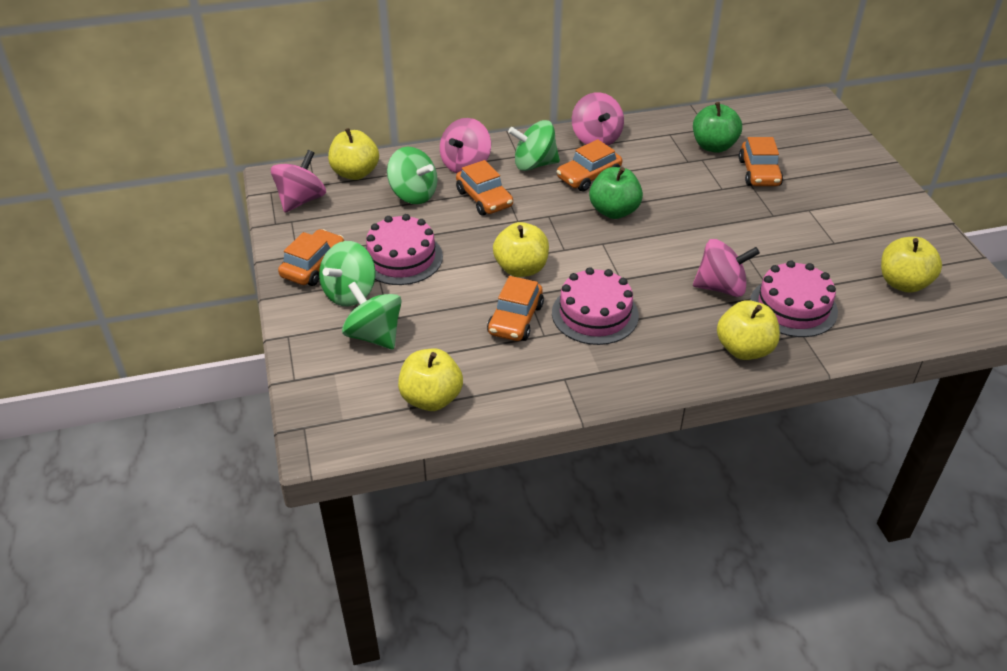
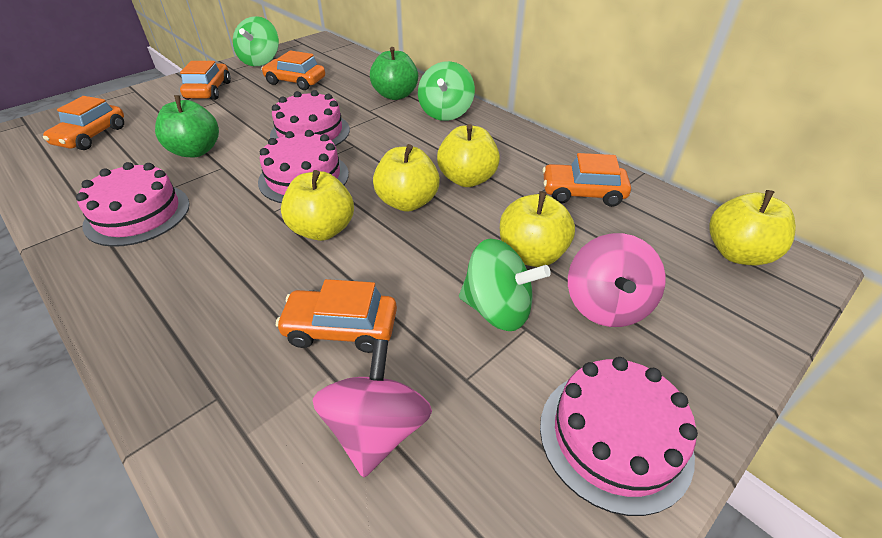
green spinning top: [319,241,376,306] [342,282,402,350] [387,147,438,204] [508,120,560,171] = 4 -> [233,16,279,66] [418,61,475,121] [459,239,551,331] = 3
pink cake: [365,214,443,285] [552,267,639,345] [750,260,838,337] = 3 -> [76,162,190,247] [258,130,349,203] [270,90,350,146] [540,357,698,516] = 4
pink spinning top: [271,150,326,213] [440,118,491,174] [572,92,624,146] [693,239,760,297] = 4 -> [313,339,432,477] [568,233,666,327] = 2

